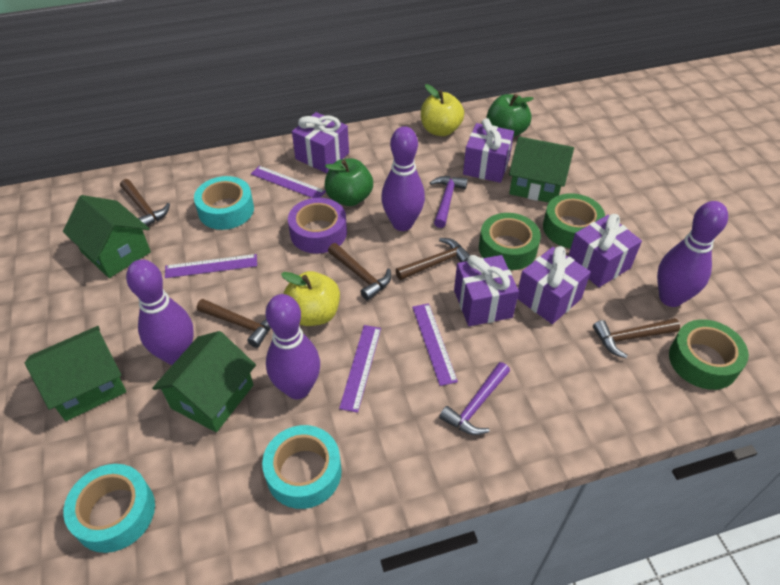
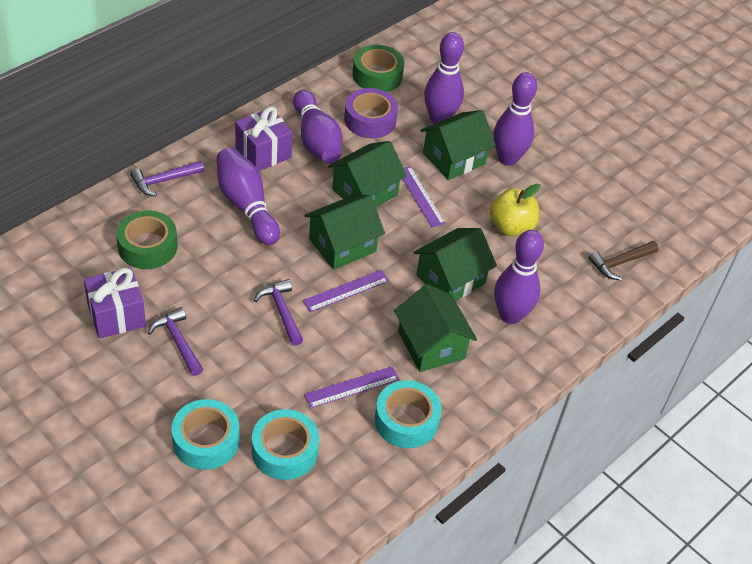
brown hammer: [120,179,170,226] [197,299,271,348] [328,243,392,301] [396,238,470,280] [593,318,680,358] = 5 -> [588,241,659,280] = 1
green apple: [324,158,373,206] [487,94,534,137] = 2 -> none = 0
green house: [25,326,126,421] [63,195,151,278] [152,331,256,432] [509,136,574,203] = 4 -> [304,195,385,270] [328,141,407,207] [394,284,477,372] [413,228,497,301] [420,110,496,180] = 5
green tape: [479,213,541,270] [543,193,605,248] [669,319,749,390] = 3 -> [116,210,177,269] [353,45,404,92] = 2
purple bowling pin: [126,259,194,365] [266,294,320,399] [381,126,425,231] [657,201,728,307] = 4 -> [216,148,280,245] [293,90,342,164] [424,32,464,124] [494,72,537,166] [494,230,544,324] = 5
purple gift: [292,112,349,173] [454,255,519,326] [463,118,514,183] [517,246,591,324] [568,214,642,287] = 5 -> [84,267,146,339] [235,106,293,171] = 2
purple hammer: [430,176,468,228] [439,362,510,435] = 2 -> [130,161,204,196] [148,307,203,376] [254,279,303,346] = 3
purple ruler: [165,254,257,278] [251,166,326,198] [339,325,381,413] [412,303,458,386] = 4 -> [303,270,389,312] [304,367,399,408] [403,166,446,227] = 3
yellow apple: [281,271,340,326] [421,84,464,136] = 2 -> [490,184,540,236] = 1

